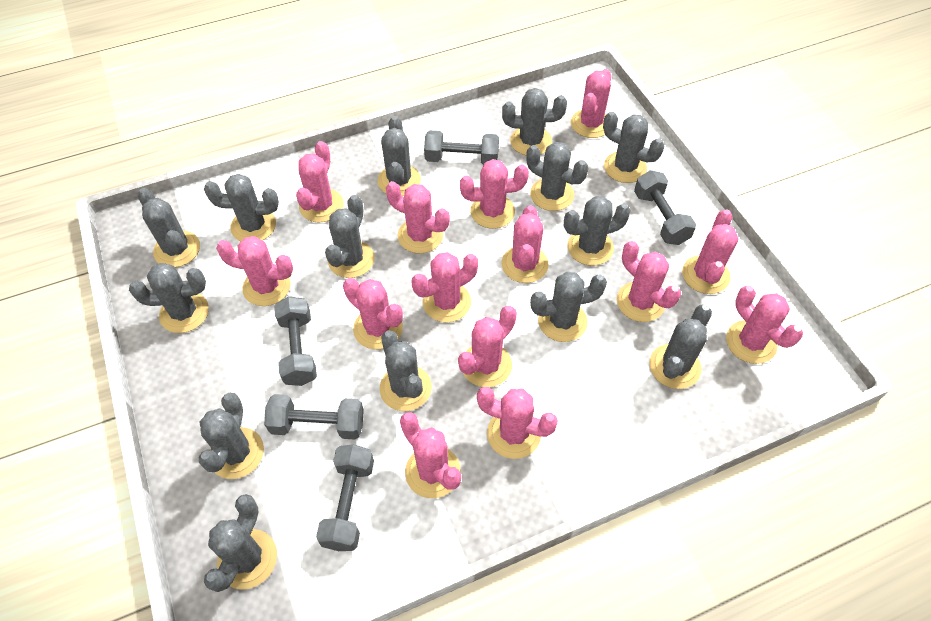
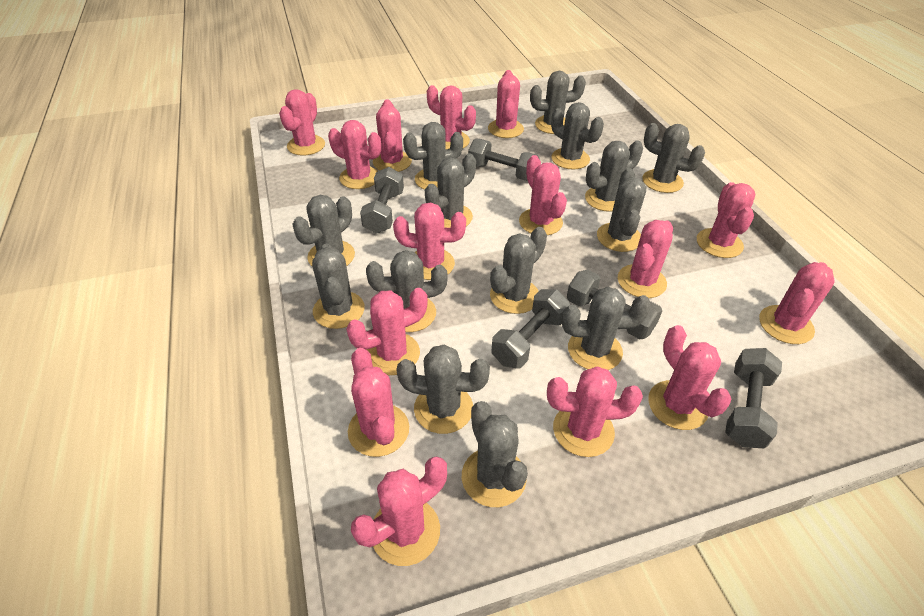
pink cactus: [216,236,293,306] [296,141,344,223] [343,278,403,349] [386,181,450,254] [400,412,461,498] [411,252,478,323] [458,306,517,387] [460,159,529,229] [477,387,558,459] [502,205,549,283] [571,69,611,138] [617,241,681,322] [682,209,739,294] [726,286,803,364] = 14 -> [279,89,325,156] [328,120,381,189] [346,288,428,375] [348,348,409,457] [351,457,447,566] [373,99,412,172] [393,202,466,280] [427,85,476,149] [488,70,524,138] [519,155,567,235] [547,367,643,457] [618,220,673,298] [648,325,731,430] [697,182,755,258] [759,262,835,344] = 15

